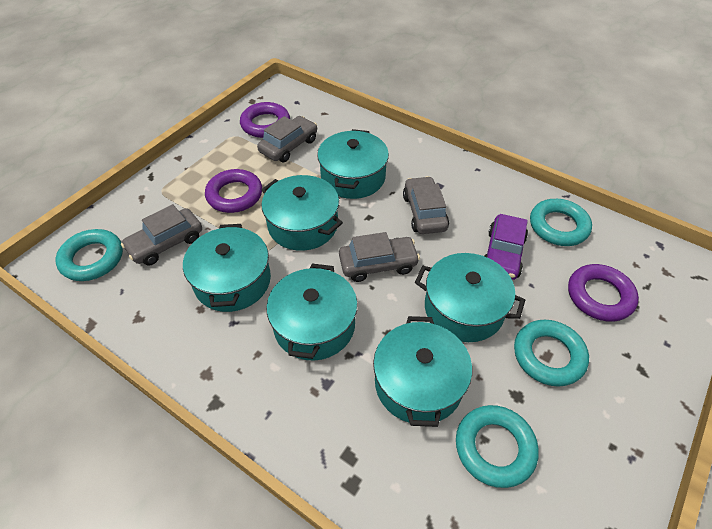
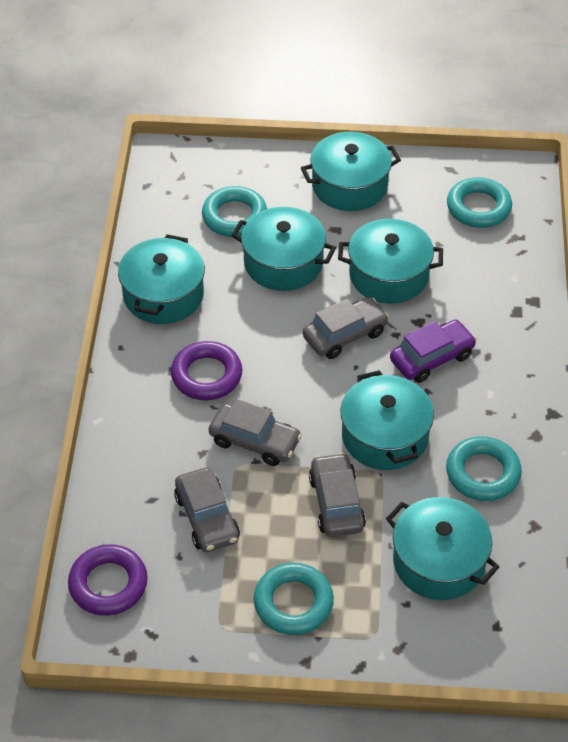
purple ring: [205,169,262,213] [240,102,290,138] [568,264,639,322] = 3 -> [68,544,148,616] [171,341,242,400] = 2

